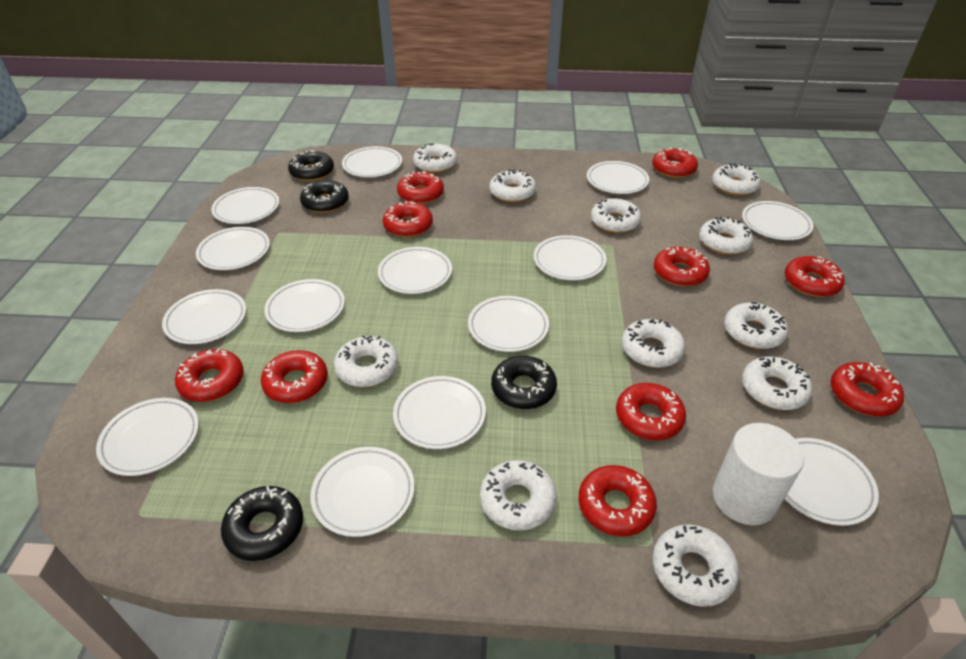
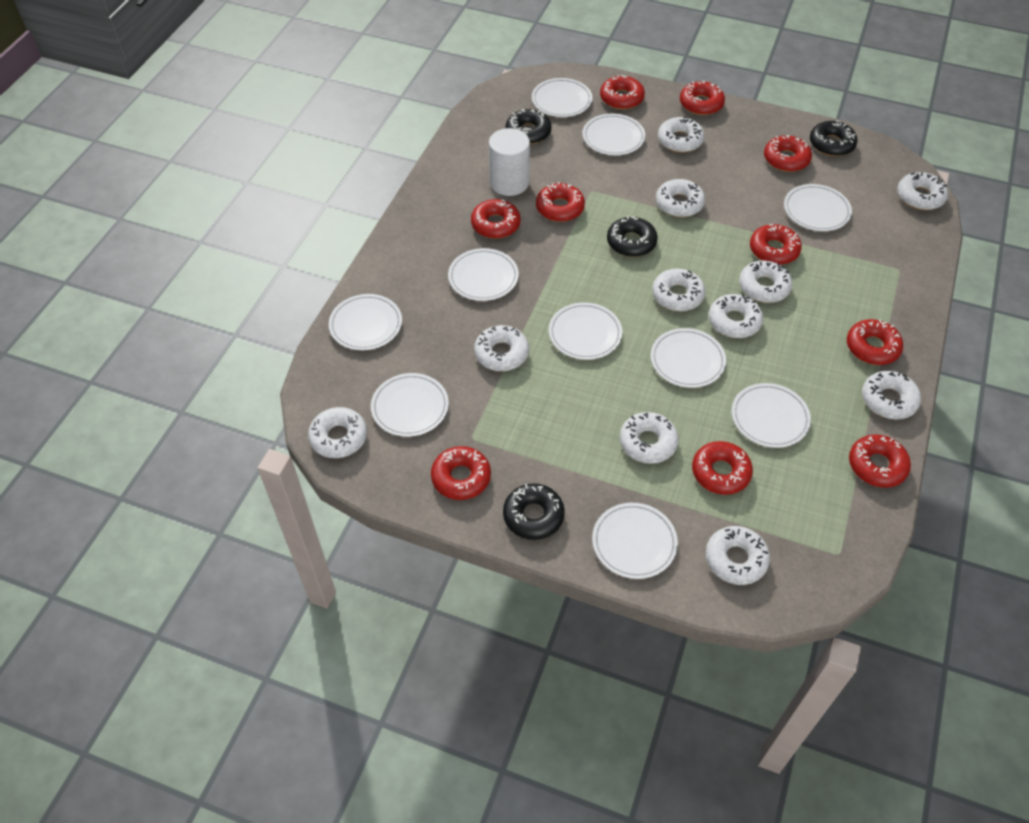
white plate: [96,398,199,476] [162,289,246,344] [196,227,270,270] [211,187,279,224] [264,279,345,332] [310,447,415,537] [342,146,402,177] [378,247,452,294] [393,376,486,449] [468,296,549,352] [534,235,606,280] [587,161,649,194] [742,201,813,240] [785,438,879,526] = 14 -> [329,294,402,350] [371,373,449,437] [448,248,519,301] [532,78,592,117] [549,302,622,360] [582,114,645,155] [592,503,678,579] [651,328,726,388] [732,383,811,448] [784,184,852,231] = 10

